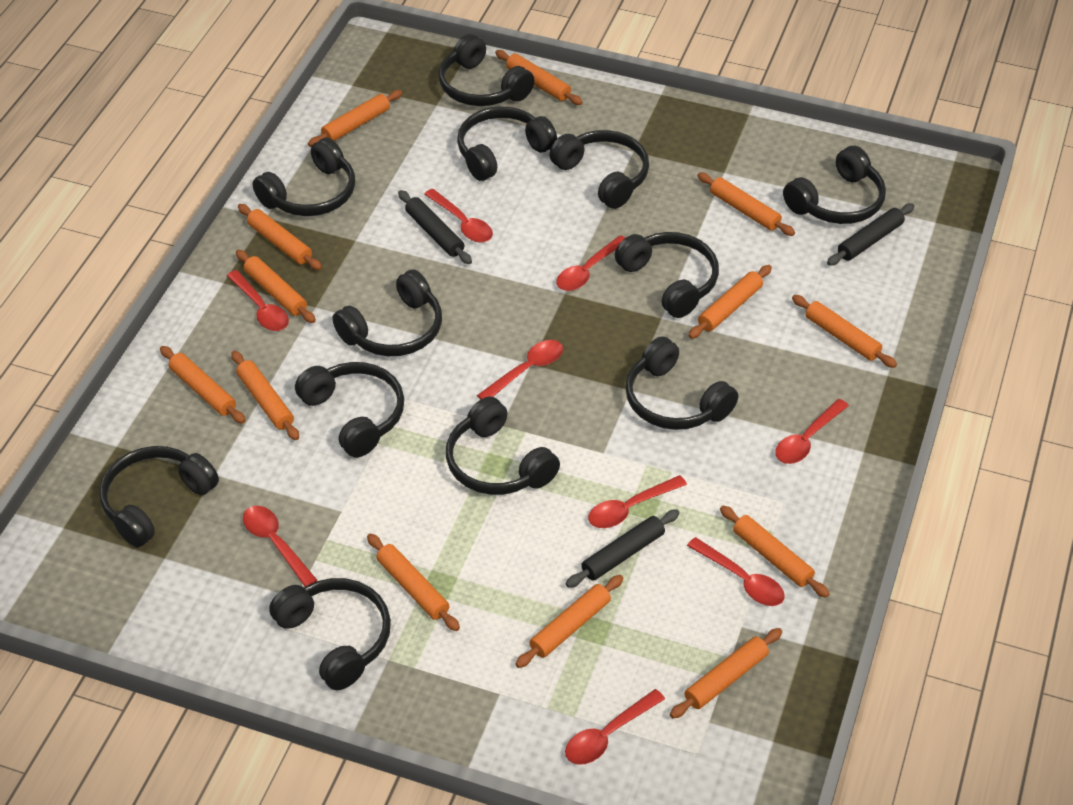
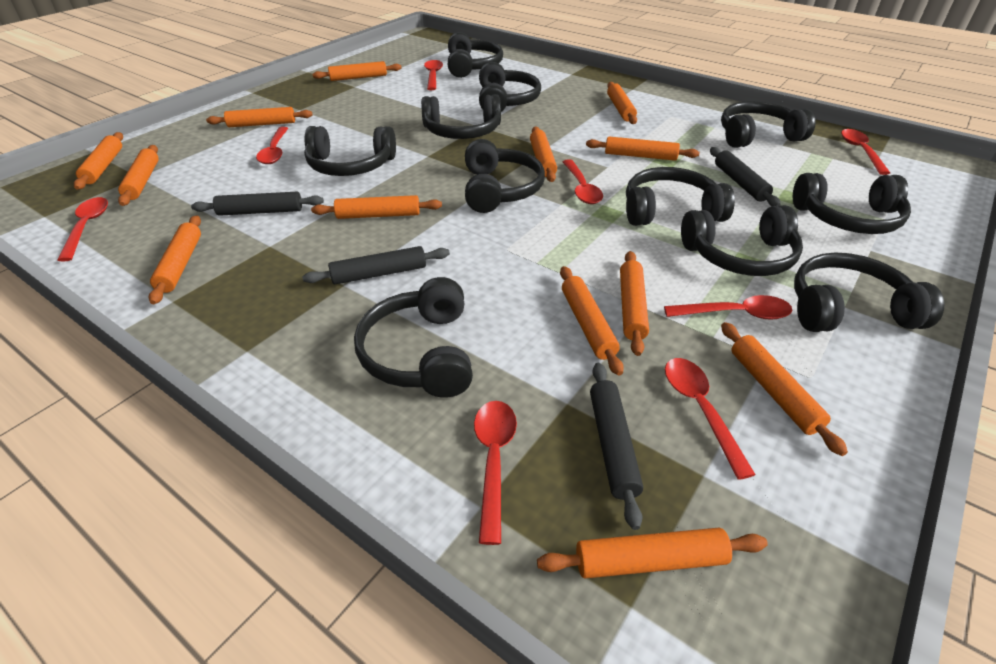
black headphones: [99,446,219,547] [253,137,355,216] [269,578,391,690] [295,362,404,457] [332,270,442,356] [438,34,535,106] [446,397,560,495] [457,107,557,181] [549,130,649,209] [615,232,719,318] [625,336,738,430] [783,146,886,224] = 12 -> [304,126,396,176] [354,277,473,398] [421,94,501,139] [448,32,503,78] [465,139,545,213] [479,62,541,112] [626,167,735,226] [681,205,803,276] [721,101,816,148] [793,173,911,234] [794,253,944,332] = 11
black rolling pin: [398,190,472,264] [566,509,680,588] [827,203,914,266] = 3 -> [191,192,324,216] [302,246,450,284] [590,363,643,530] [710,147,781,207] = 4
red spoon: [227,270,289,331] [243,506,318,587] [424,189,493,243] [477,340,563,400] [556,235,625,291] [565,689,665,765] [588,475,687,528] [687,537,785,606] [775,399,849,464] = 9 -> [57,197,108,262] [256,127,288,164] [424,60,443,90] [474,401,517,545] [562,159,603,204] [664,295,792,320] [665,358,756,480] [841,129,890,175] = 8

